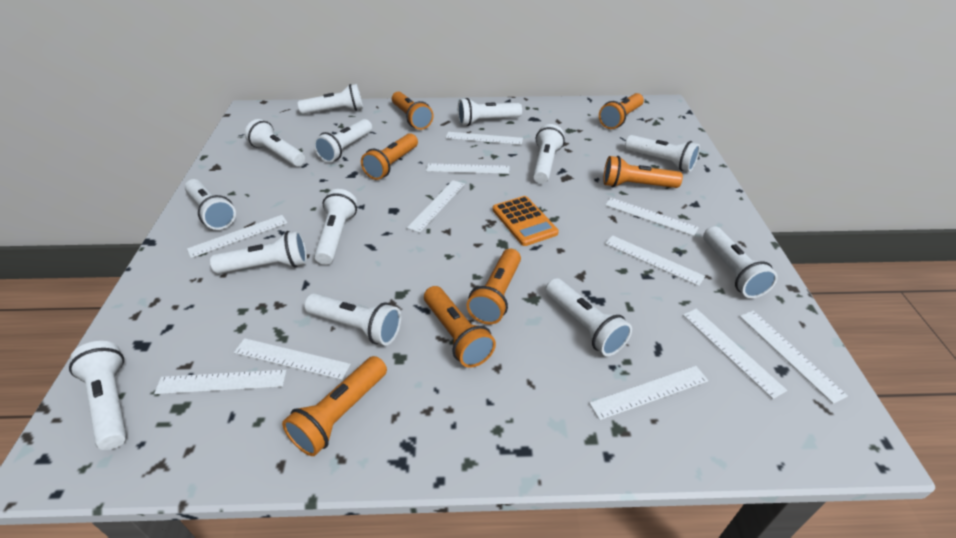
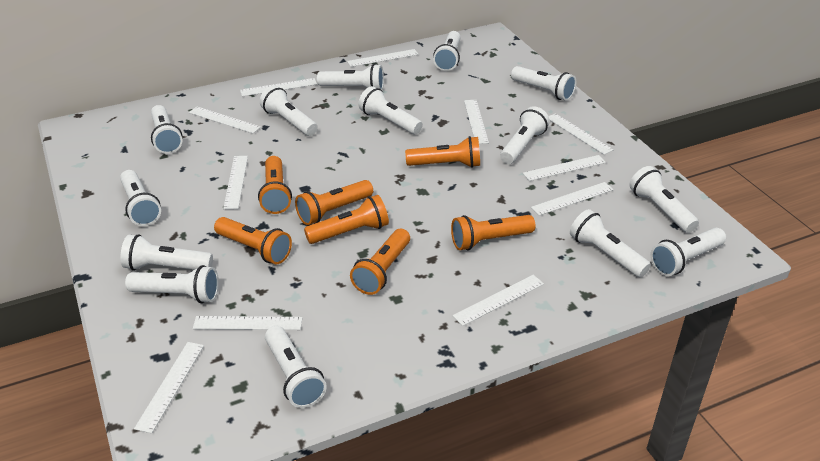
orange calculator: [493,196,559,246] = 1 -> none = 0
white flashlight: [69,341,127,450] [185,179,236,230] [210,230,307,274] [245,119,305,166] [298,84,363,114] [304,293,401,345] [314,119,372,163] [314,189,357,265] [458,98,522,126] [533,124,565,184] [545,278,632,356] [625,135,700,172] [703,226,778,298] = 13 -> [120,170,161,226] [121,234,213,271] [125,265,219,303] [151,105,183,154] [260,85,318,136] [265,326,327,408] [317,64,384,90] [358,86,423,134] [433,31,461,71] [500,106,550,164] [511,66,576,101] [570,209,651,278] [629,166,699,233] [650,228,726,276] = 14

